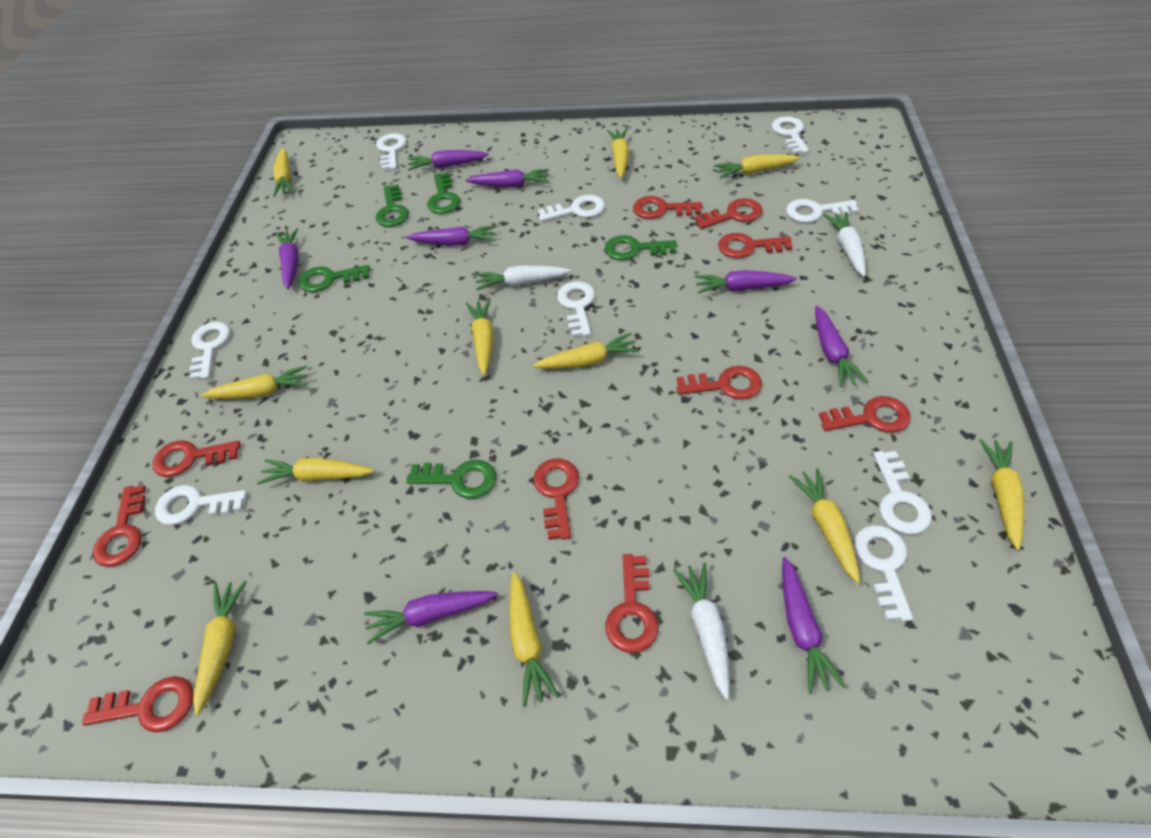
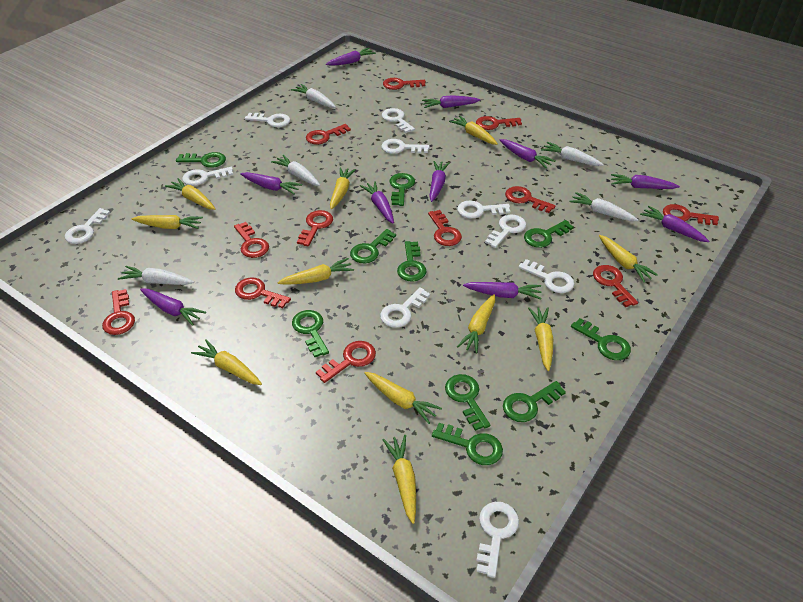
green key: [299,265,370,292] [376,184,409,227] [406,460,496,499] [427,172,460,214] [605,235,677,260] = 5 -> [176,152,226,168] [292,310,329,357] [350,229,396,263] [390,173,415,206] [397,241,427,282] [432,423,503,465] [445,374,490,431] [503,381,566,422] [524,220,574,248] [571,318,631,360] = 10
purple carrot: [276,228,299,289] [364,591,498,644] [406,226,496,246] [408,150,489,171] [465,169,549,188] [695,270,797,294] [782,557,846,694] [815,306,868,387] = 8 -> [140,288,206,326] [240,172,302,195] [326,48,376,66] [360,181,394,223] [422,95,480,108] [429,161,450,202] [463,282,542,300] [500,139,555,169] [611,174,680,189] [640,206,709,242] = 10
red key: [82,676,193,733] [93,485,146,567] [152,440,240,477] [533,459,579,540] [605,554,659,653] [633,196,702,219] [677,366,762,400] [694,198,763,229] [718,233,792,258] [819,396,911,433] = 10 -> [102,289,135,335] [234,222,269,258] [235,278,291,308] [297,210,333,247] [306,124,351,144] [316,341,376,383] [383,78,426,90] [428,210,462,246] [476,116,522,130] [505,186,555,213] [593,265,638,307] [663,204,719,225] = 12
white carrot: [475,265,571,290] [673,563,730,700] [824,211,866,277] = 3 -> [118,266,194,285] [271,155,320,186] [291,84,336,108] [541,142,604,166] [570,192,639,221] = 5
white key: [155,485,247,525] [190,322,230,380] [376,133,406,170] [538,195,605,222] [557,281,595,337] [772,116,809,154] [786,199,859,223] [854,525,913,622] [873,451,932,534] = 9 -> [65,208,110,244] [182,167,233,186] [245,113,290,127] [380,287,430,328] [381,139,429,154] [382,108,415,133] [457,200,510,218] [476,502,519,578] [485,215,526,248] [518,259,574,293] = 10

